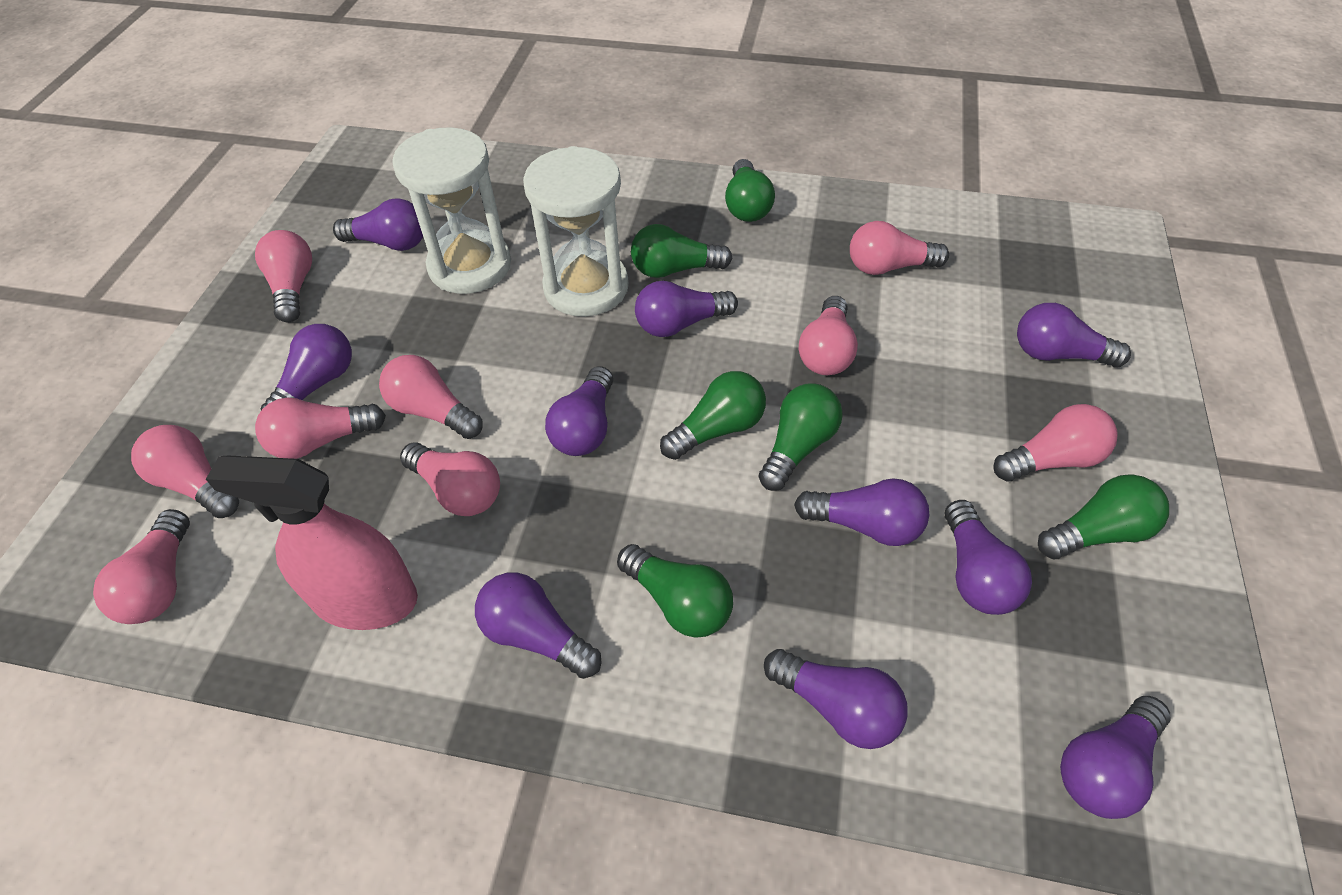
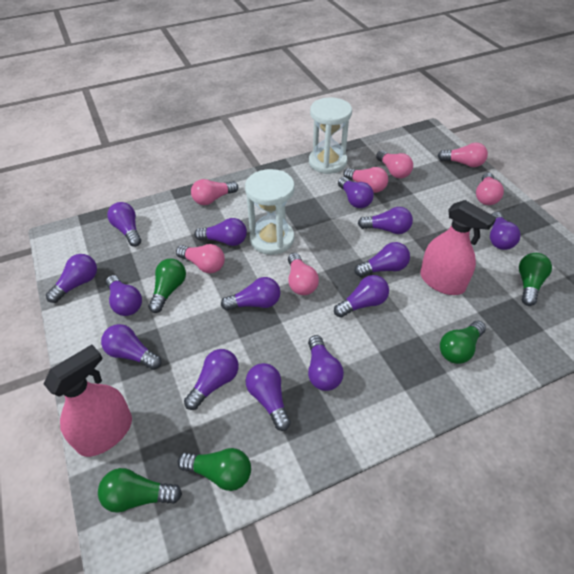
green light bulb: [617,544,733,638] [631,224,733,278] [660,371,766,460] [725,159,775,222] [759,384,843,491] [1038,474,1169,559] = 6 -> [98,468,182,513] [148,258,186,313] [178,448,251,491] [440,321,486,364] [519,253,552,306] = 5
pink light bulb: [93,509,190,624] [131,425,239,518] [255,230,312,323] [255,398,386,459] [379,355,483,439] [400,442,500,516] [799,296,858,375] [850,221,949,275] [993,404,1118,481] = 9 -> [176,244,225,273] [191,179,238,205] [288,253,319,295] [343,167,388,193] [376,150,413,178] [438,143,488,167] [476,173,504,205] = 7
pink spray bottle: [206,456,418,630] = 1 -> [43,345,132,457] [420,200,496,295] = 2
purple light bulb: [261,324,352,410] [333,198,423,251] [475,572,601,679] [545,366,613,456] [635,281,738,337] [764,649,908,749] [794,478,929,546] [945,500,1032,615] [1017,303,1131,368] [1060,696,1170,819] = 10 -> [46,254,97,303] [101,324,162,370] [106,275,142,316] [107,202,141,247] [184,349,239,410] [194,218,247,246] [221,277,280,311] [246,363,291,431] [308,335,344,391] [334,275,389,318] [338,177,374,208] [355,242,410,277] [358,207,413,234] [490,212,521,250] = 14

